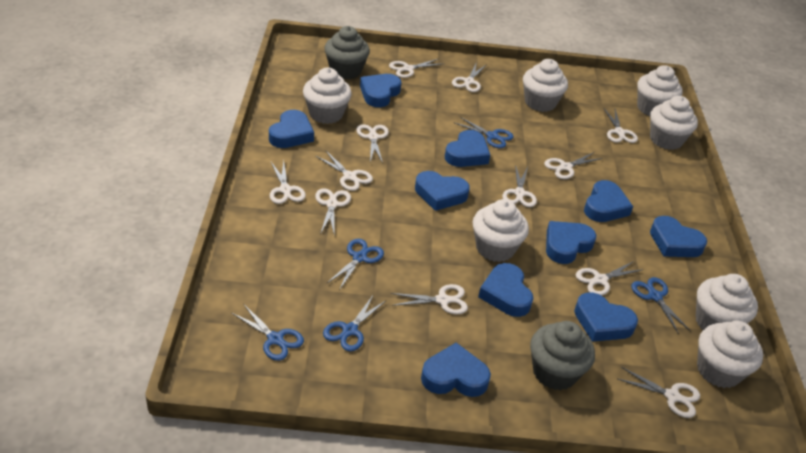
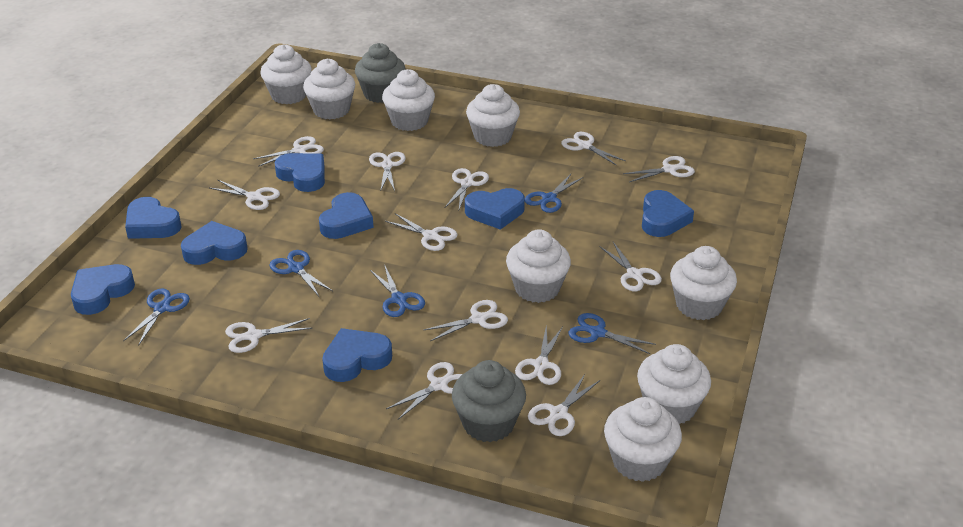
blue heart: [269,110,314,148] [360,74,401,107] [415,171,470,211] [421,343,491,397] [445,130,490,167] [478,263,533,317] [546,221,596,264] [574,292,638,342] [584,180,633,222] [650,216,707,257] = 10 -> [71,264,135,315] [125,197,182,239] [181,221,247,265] [275,153,325,192] [319,192,374,239] [322,328,392,382] [465,188,525,230] [642,190,694,237] = 8
white cupcake: [303,67,352,124] [473,199,529,262] [523,59,568,112] [637,65,683,116] [650,96,698,150] [696,274,758,330] [697,321,763,388] = 7 -> [260,44,312,104] [303,59,355,120] [382,69,435,131] [466,84,520,147] [506,229,571,303] [604,397,682,482] [637,344,711,424] [670,246,737,320] = 8
white scissors: [270,161,306,204] [315,188,351,237] [316,151,373,191] [356,124,389,163] [389,59,442,78] [391,284,468,314] [452,62,487,92] [503,165,537,207] [544,152,602,179] [576,261,644,296] [604,109,638,143] [618,367,700,418] = 12 -> [210,180,280,210] [225,318,313,353] [253,136,324,167] [369,152,406,192] [385,213,458,251] [386,362,463,420] [424,300,508,341] [445,168,489,209] [515,326,563,385] [528,374,600,436] [561,132,626,166] [600,242,662,291] [623,156,695,182] = 13

